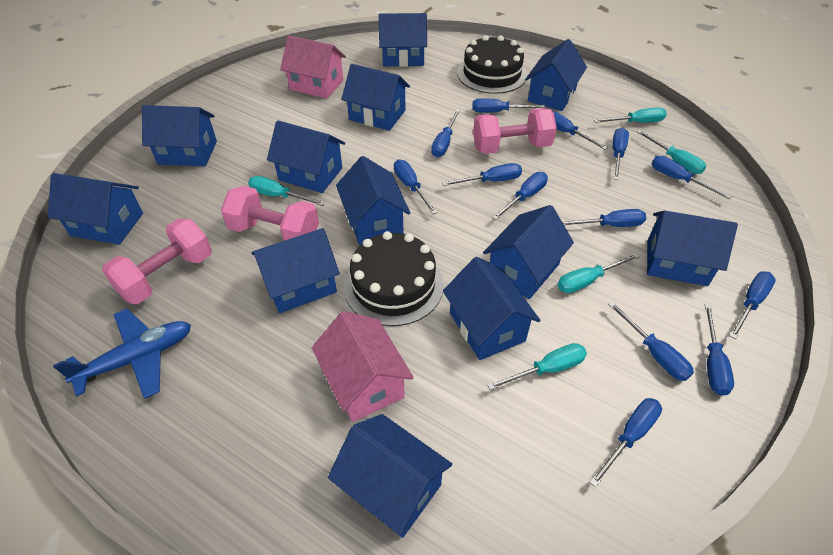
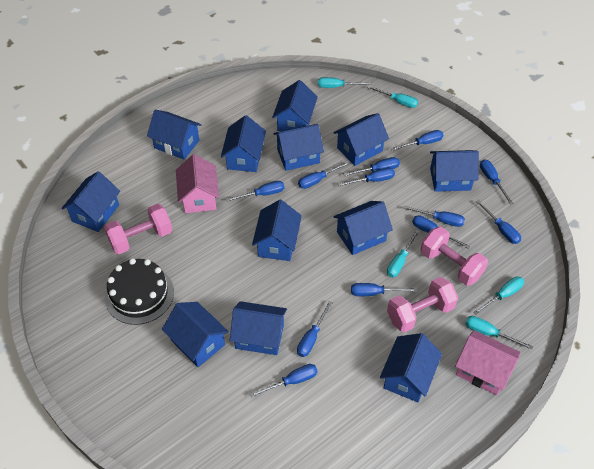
black cake: [344,231,444,326] [457,35,527,94] = 2 -> [105,258,174,325] = 1
blue plane: [53,309,191,399] = 1 -> none = 0
blue screwdriver: [394,160,437,214] [431,109,460,157] [442,163,522,186] [472,98,545,113] [492,172,548,220] [553,111,608,150] [562,209,646,227] [589,398,662,488] [608,302,694,381] [612,128,629,180] [652,156,732,199] [704,304,734,396] [730,272,776,339] = 13 -> [226,181,284,201] [250,364,317,398] [297,301,333,357] [298,161,350,189] [338,168,395,186] [343,157,400,176] [351,283,417,296] [391,130,443,151] [403,206,465,227] [412,215,470,249] [476,200,521,244] [480,159,514,205] = 12

